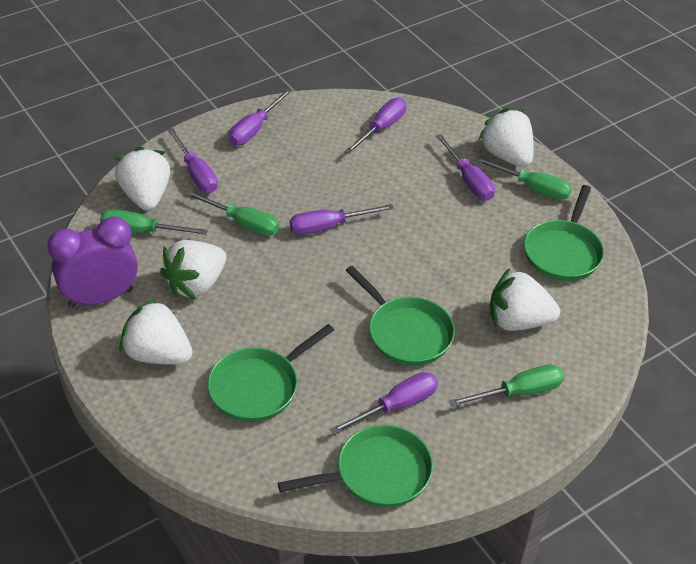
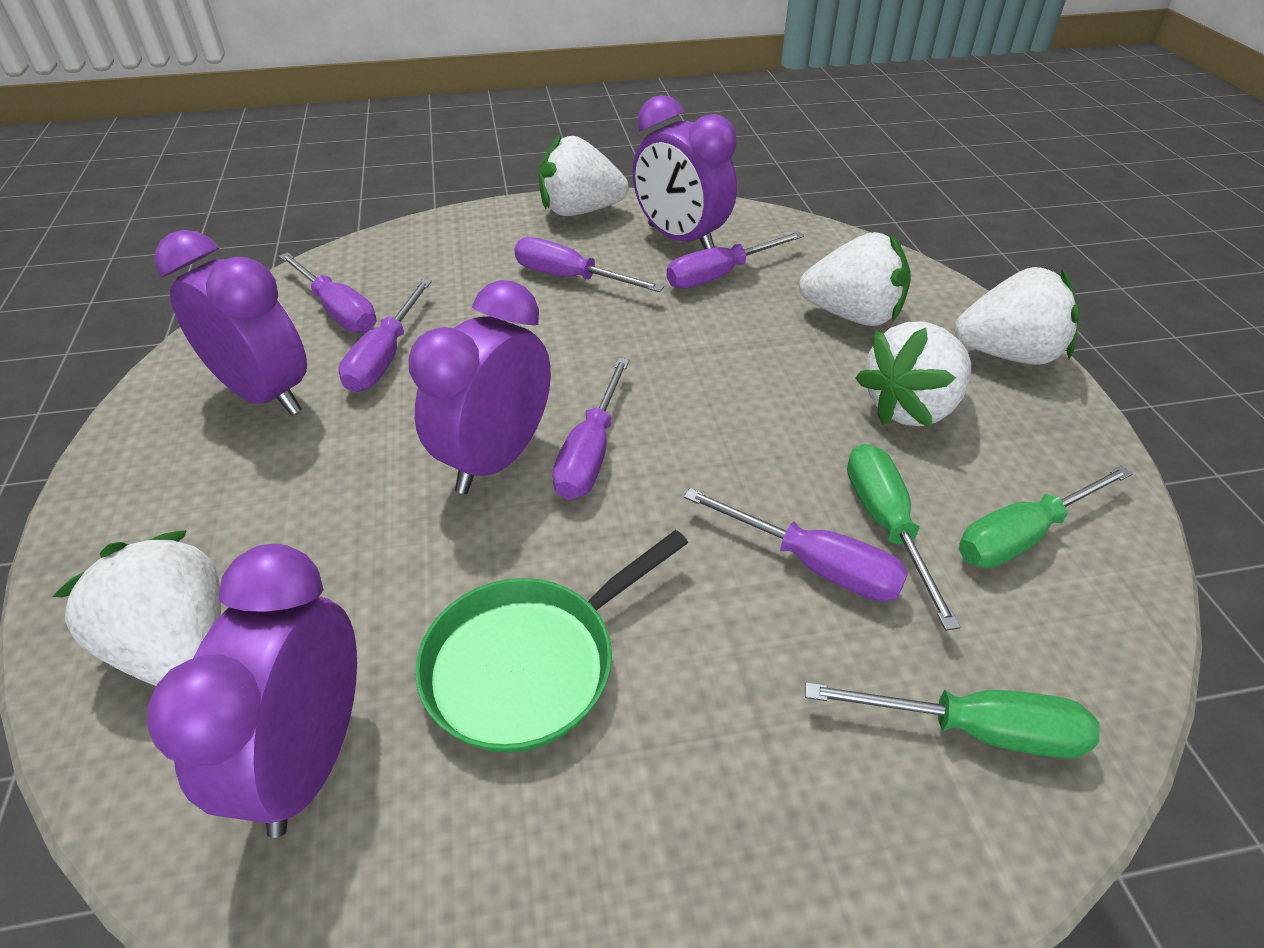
green pan: [208,324,334,422] [278,425,433,507] [345,266,455,366] [524,185,604,281] = 4 -> [415,530,688,753] = 1
green screwdriver: [100,209,208,235] [185,190,279,236] [449,365,564,407] [474,157,572,200] = 4 -> [805,682,1100,759] [847,444,961,631] [958,465,1133,568] = 3
purple clock: [47,216,138,307] = 1 -> [147,544,357,838] [155,230,307,415] [409,280,551,494] [633,95,737,249] = 4

